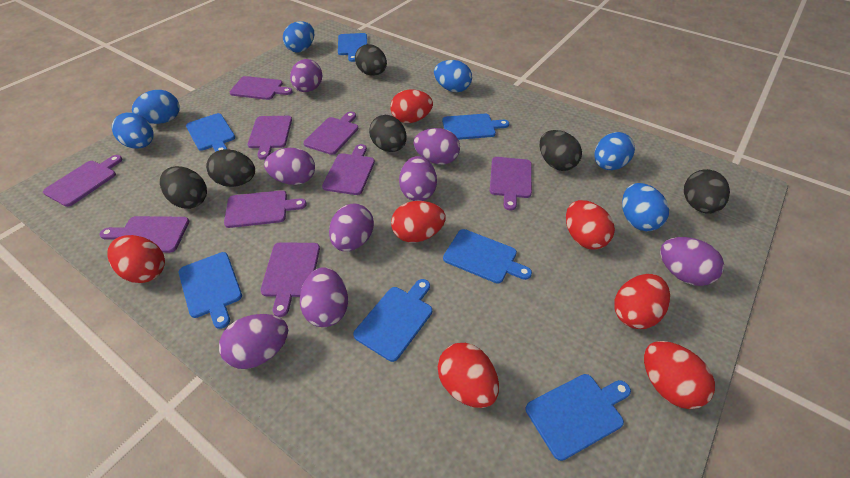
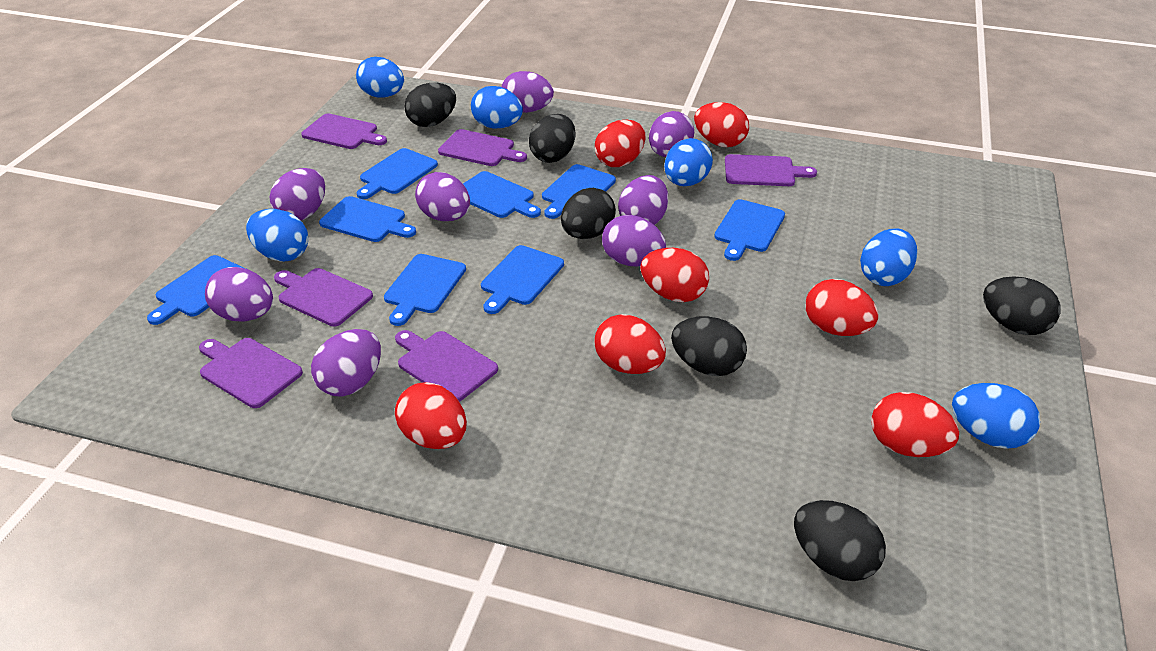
blue cutting board: [179,252,242,329] [186,113,235,152] [338,33,367,62] [353,279,432,362] [442,114,509,140] [443,229,532,284] [526,374,631,461] = 7 -> [147,255,246,325] [319,196,416,242] [357,148,438,199] [384,254,466,326] [463,171,541,218] [481,245,564,314] [542,164,616,219] [714,199,785,261] = 8
purple cutting board: [43,155,123,207] [99,216,189,253] [224,190,307,228] [230,76,293,100] [248,116,292,160] [260,242,320,317] [303,112,358,155] [322,144,375,195] [490,157,532,211] = 9 -> [199,338,303,408] [274,268,373,327] [301,114,387,149] [395,330,498,402] [438,129,527,166] [725,154,817,186] = 6

